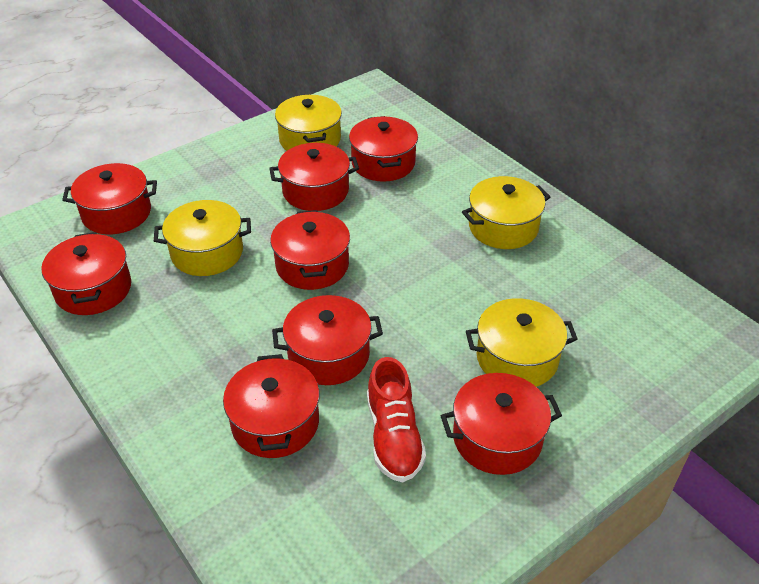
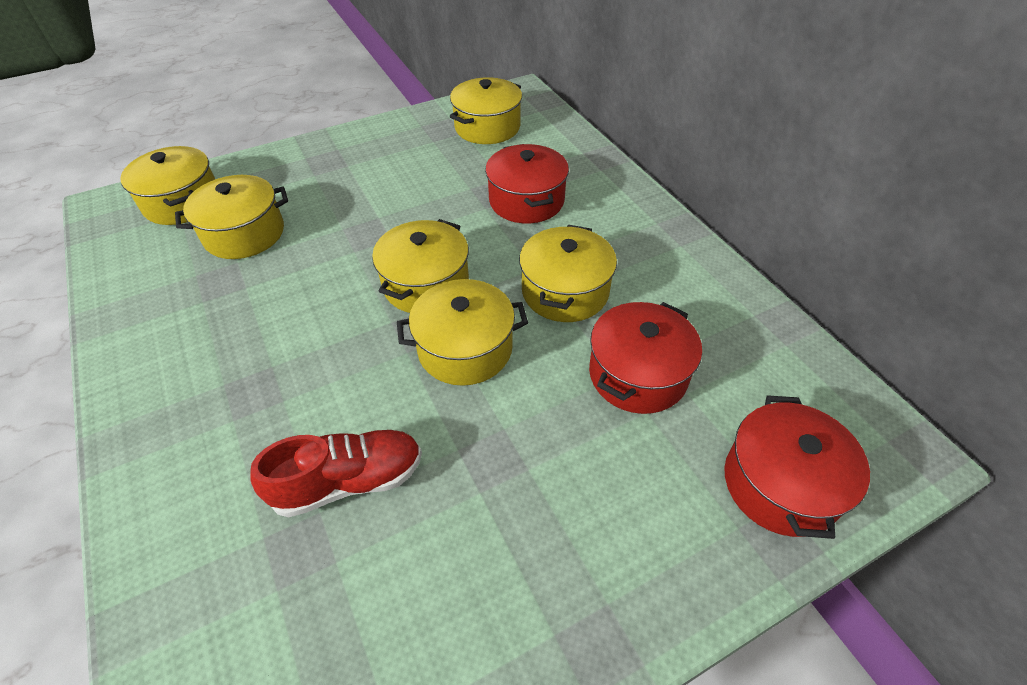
red pot: [41,232,131,315] [62,163,157,235] [223,354,320,458] [269,143,359,211] [270,210,350,290] [272,295,383,385] [349,116,418,182] [441,373,562,475] = 8 -> [485,144,569,223] [589,302,702,414] [724,395,870,539] = 3
yellow pot: [154,200,251,276] [275,94,342,151] [462,176,550,249] [466,298,578,387] = 4 -> [120,146,215,225] [175,175,288,259] [372,219,469,313] [397,279,528,386] [450,77,522,144] [519,225,617,322] = 6

